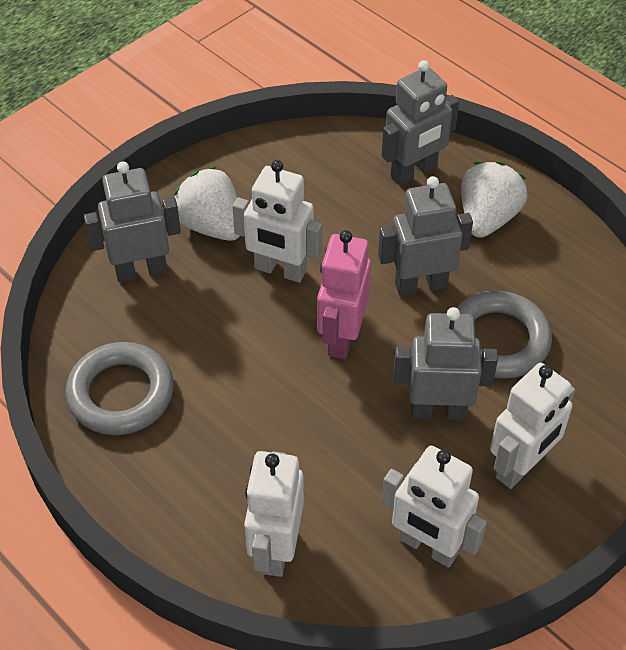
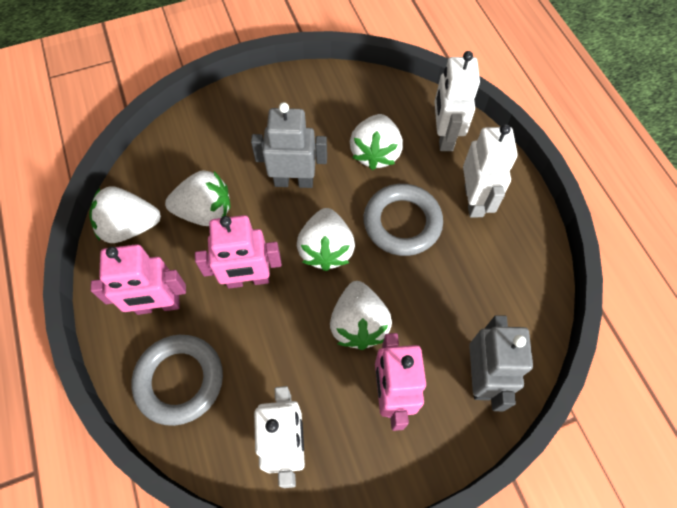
grey robot: [84,161,181,282] [378,176,473,296] [382,60,459,186] [393,307,498,420] = 4 -> [251,102,327,188] [469,315,533,411] = 2
pink robot: [317,230,371,359] = 1 -> [91,244,186,315] [195,215,282,289] [375,333,426,431] = 3
white robot: [233,160,323,283] [244,451,304,577] [382,446,487,568] [490,363,575,489] = 4 -> [254,386,305,488] [435,51,480,151] [463,124,518,218] = 3
white strawberry: [174,167,240,241] [461,162,527,238] = 2 -> [89,186,161,243] [165,170,230,226] [297,208,355,271] [330,281,392,350] [350,114,403,170] = 5

